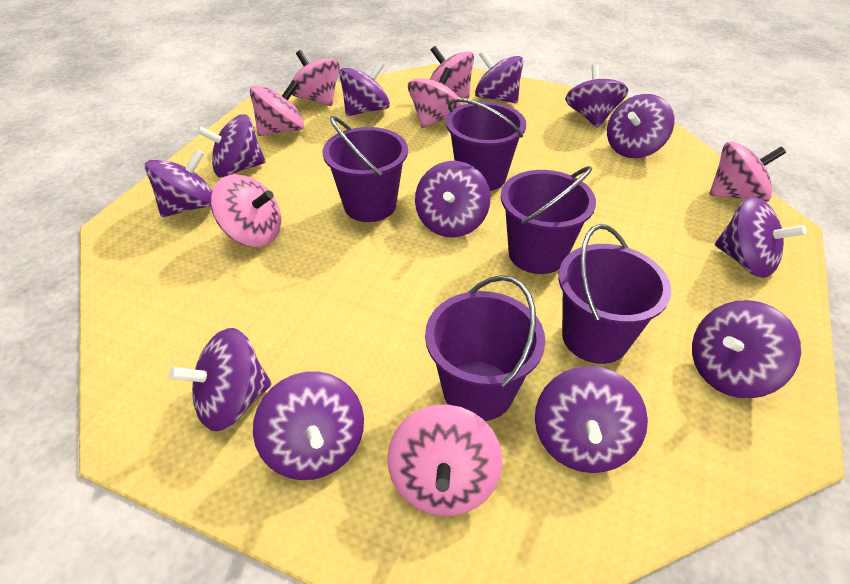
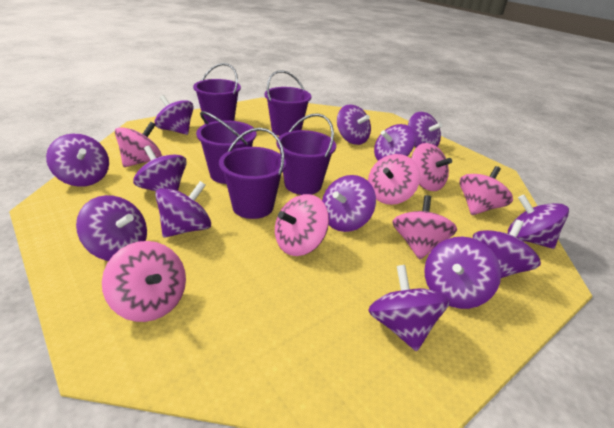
purple spinning top: [145,149,212,217] [169,328,272,432] [197,115,266,177] [253,372,364,480] [339,61,390,116] [415,161,491,237] [475,51,524,103] [535,366,648,473] [565,64,628,128] [607,94,674,158] [692,300,801,398] [715,197,807,278] = 12 -> [46,134,109,187] [76,195,147,261] [133,145,187,191] [155,95,194,135] [155,181,211,238] [322,175,376,232] [337,104,371,145] [368,265,450,351] [374,124,416,161] [408,112,442,148] [424,236,501,309] [473,220,541,278] [508,195,569,249] = 13

